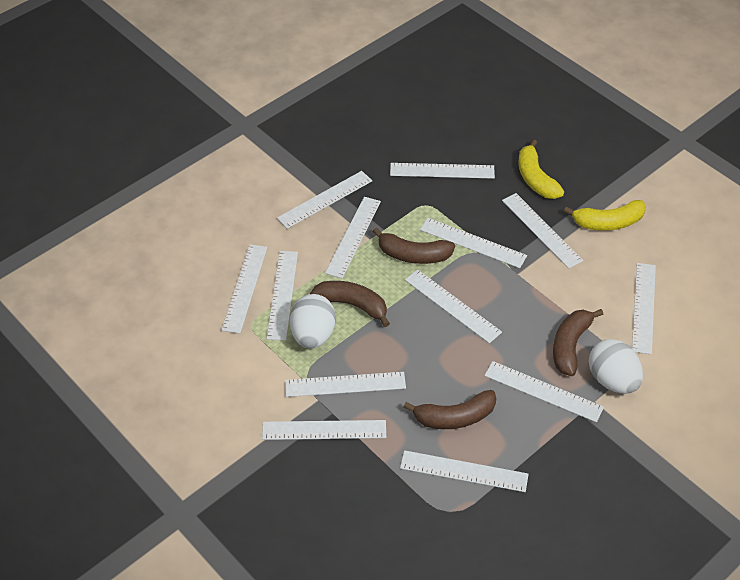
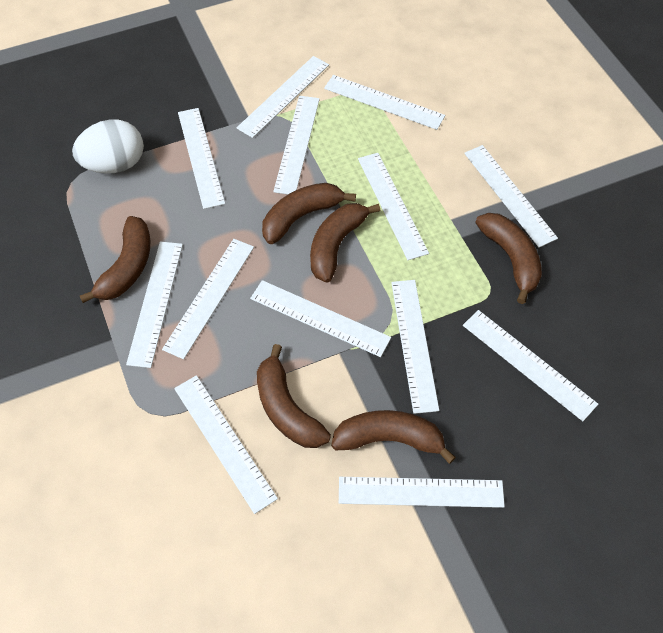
brown banana: [310,281,390,327] [373,228,455,264] [403,390,496,429] [553,309,603,376] = 4 -> [80,216,150,303] [257,344,331,448] [262,183,356,244] [310,203,381,283] [331,410,456,464] [475,213,542,304] = 6
white egg: [290,294,336,349] [589,339,643,394] = 2 -> [72,119,144,174] = 1
yellow banana: [518,139,564,199] [564,200,646,231] = 2 -> none = 0

